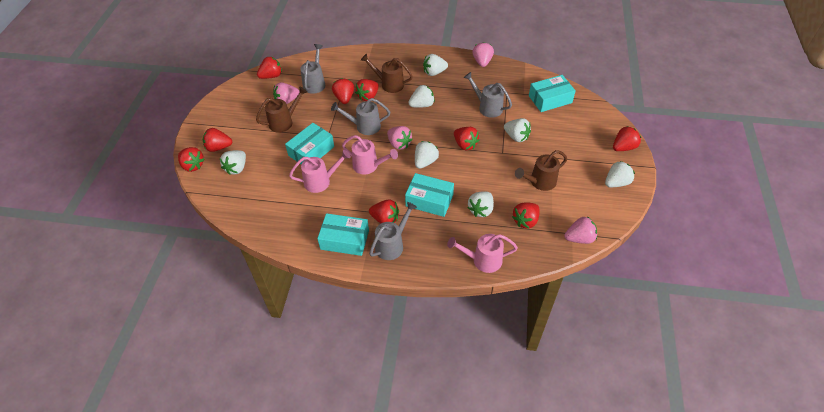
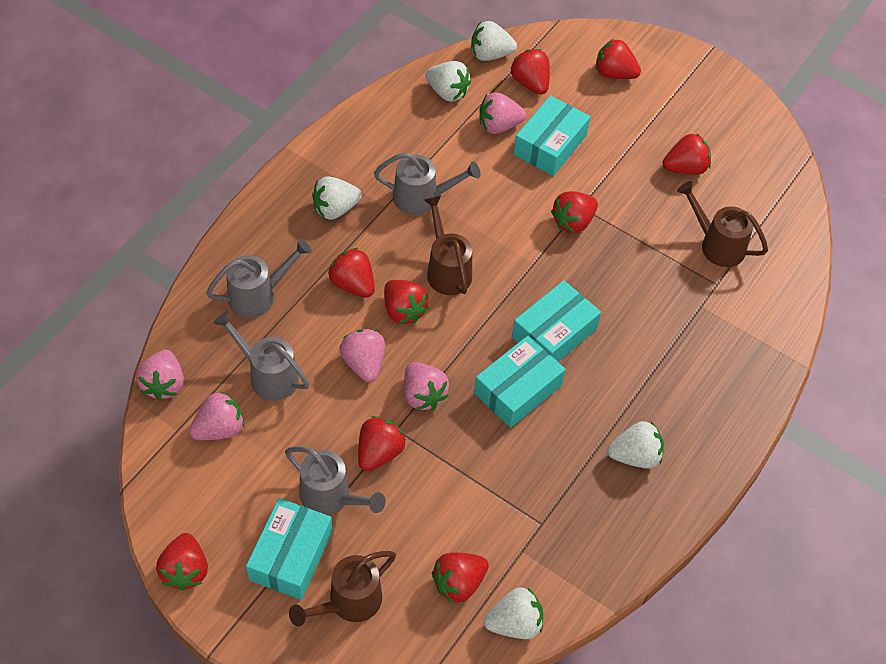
pink strawberry: [273,82,300,104] [387,126,413,150] [472,42,494,67] [564,216,597,244] = 4 -> [136,350,184,401] [189,391,244,440] [339,329,385,382] [404,362,449,410] [479,92,526,134] = 5
pink watering can: [289,150,351,193] [342,135,398,174] [447,234,518,273] = 3 -> none = 0
white strawberry: [220,150,246,175] [408,85,435,108] [415,141,439,169] [423,54,448,76] [468,191,494,217] [504,118,531,142] [605,161,635,187] = 7 -> [312,176,362,220] [425,61,471,102] [471,21,517,61] [484,587,543,639] [608,421,664,469] = 5

